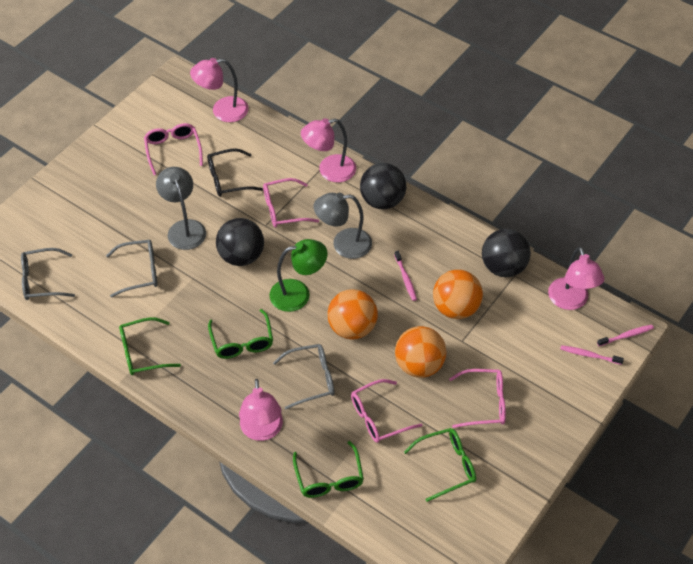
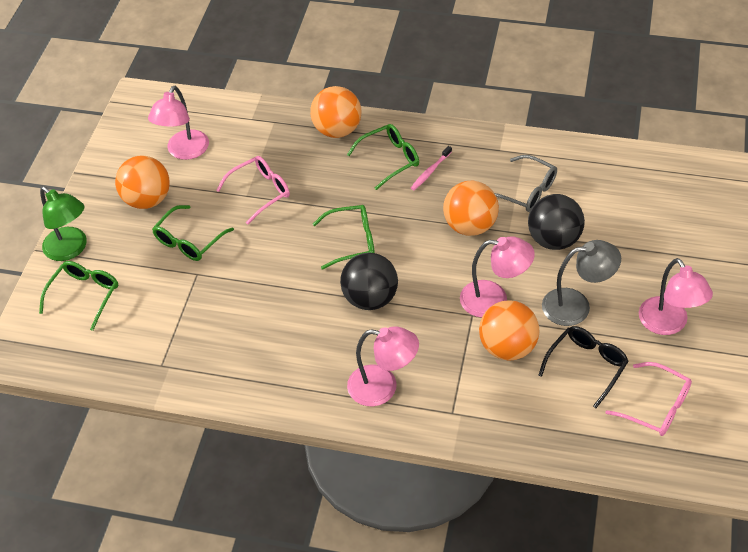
black ball: [216,218,264,266] [360,163,406,209] [482,229,531,277] = 3 -> [340,253,398,310] [528,194,585,250] = 2
grey glasses: [21,248,75,300] [106,240,158,297] [273,344,335,409] = 3 -> [494,155,557,212] = 1
grey lamp: [156,167,206,250] [314,193,372,259] = 2 -> [542,240,621,326] = 1
orange ball: [327,289,378,340] [395,326,446,378] [433,270,483,319] = 3 -> [115,156,170,209] [310,86,361,138] [443,181,499,236] [479,300,540,361] = 4
pink glasses: [144,123,203,175] [263,178,319,228] [351,379,422,443] [449,369,506,428] = 4 -> [216,156,290,224] [605,362,692,436] = 2
pink toothbrush: [394,251,417,301] [560,345,624,365] [597,325,654,346] = 3 -> [411,146,452,190] = 1

